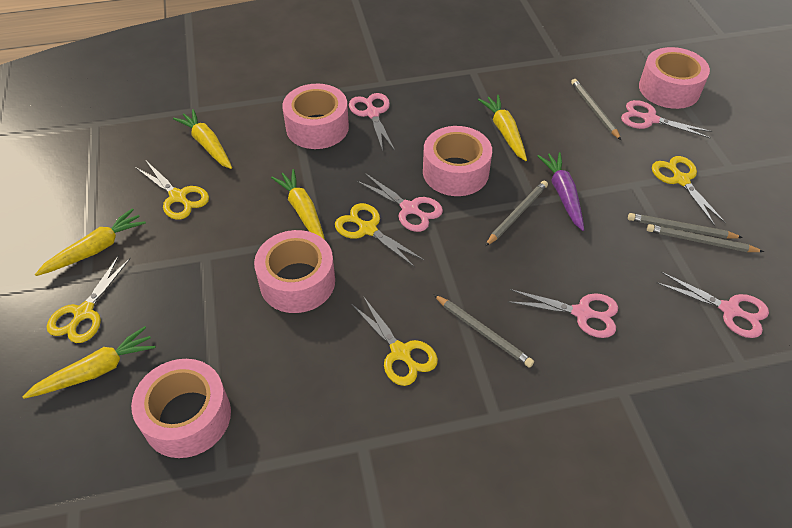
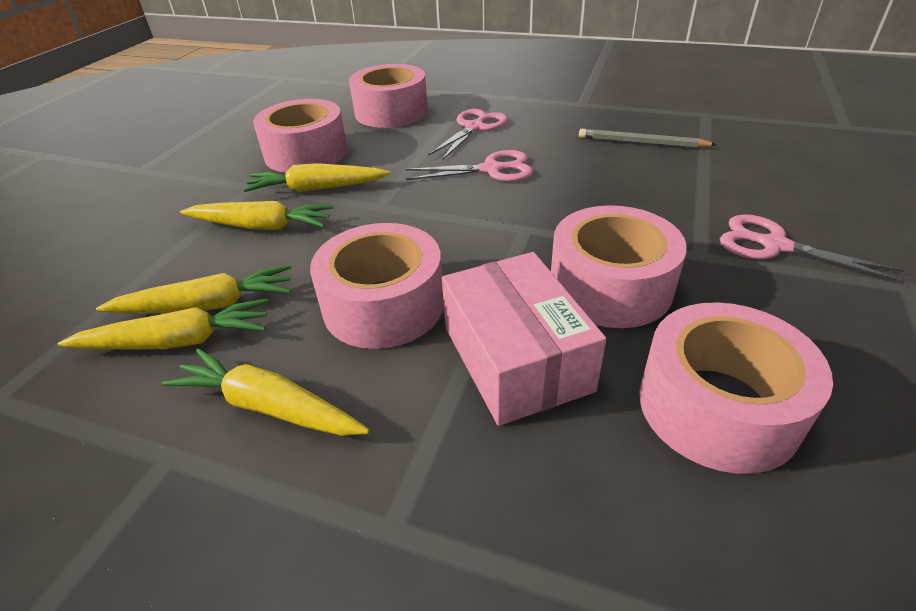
grey pencil: [434,295,534,368] [485,181,548,246] [571,79,621,140] [628,213,743,239] [647,224,764,252] = 5 -> [579,129,717,148] = 1
pink box: none = 0 -> [442,252,606,426] = 1
pink scissors: [349,93,395,151] [357,173,443,232] [507,289,618,338] [621,100,713,139] [656,272,769,338] = 5 -> [406,150,533,182] [429,109,508,159] [720,214,905,283] = 3
purple carrot: [538,152,584,231] = 1 -> none = 0
yellow scissors: [47,255,131,343] [135,161,209,220] [335,203,424,267] [351,296,438,386] [652,156,726,226] = 5 -> none = 0

